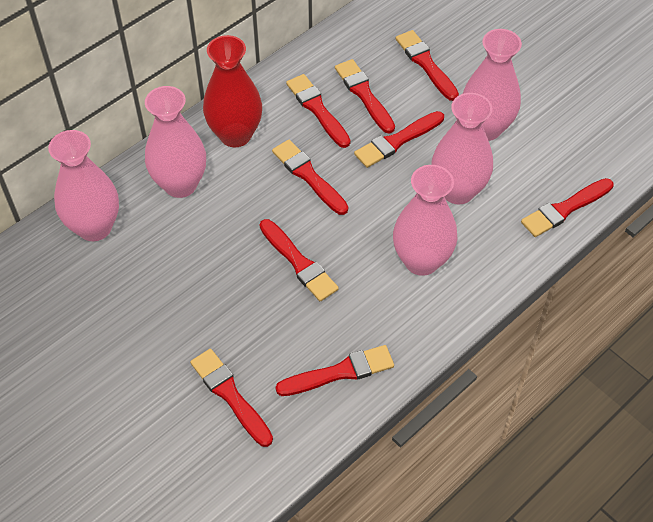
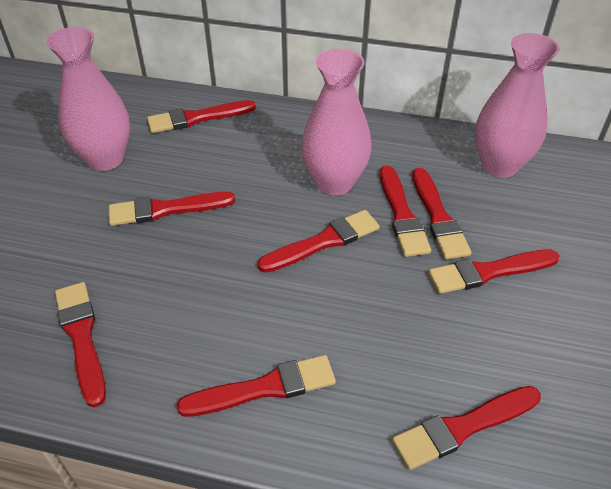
pink vase: [48,130,119,241] [145,86,206,198] [393,165,458,276] [431,93,493,205] [462,29,522,141] = 5 -> [46,27,130,171] [301,49,372,196] [475,33,559,178] = 3
red vase: [203,35,262,147] = 1 -> none = 0

